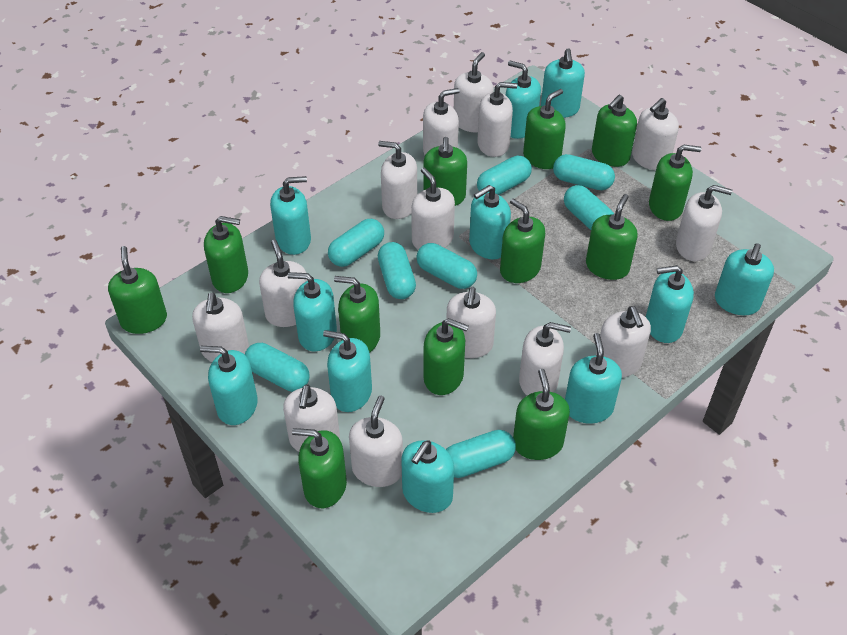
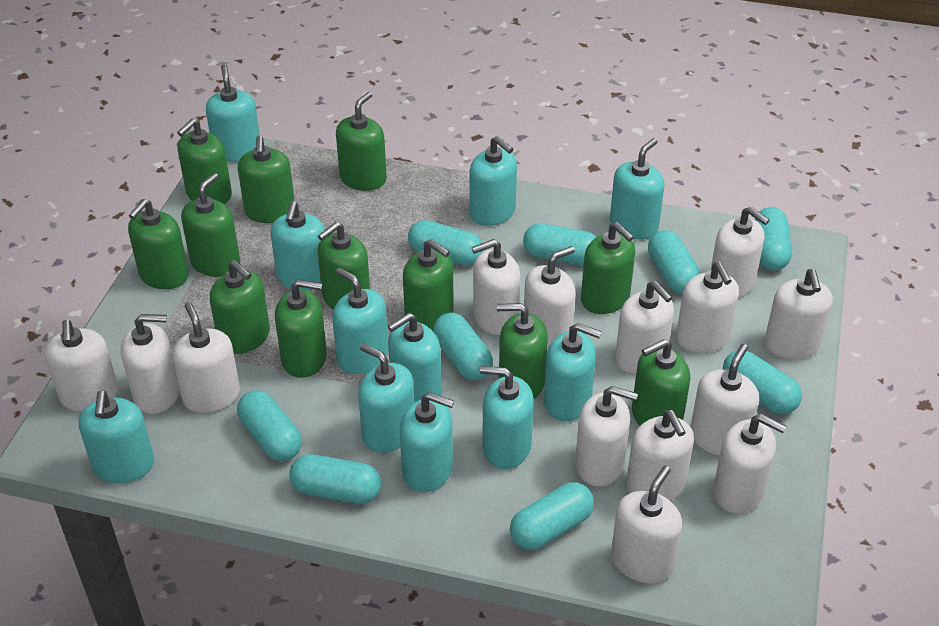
turquoise capsule: [245,343,310,392] [328,219,384,267] [378,242,416,299] [416,243,477,289] [446,430,516,478] [477,156,532,195] [553,154,615,190] [564,185,614,230] = 8 -> [237,390,302,461] [289,454,381,504] [408,220,483,266] [433,313,493,380] [510,482,594,550] [523,224,596,265] [648,230,701,294] [723,351,802,414] [754,207,792,271] = 9

